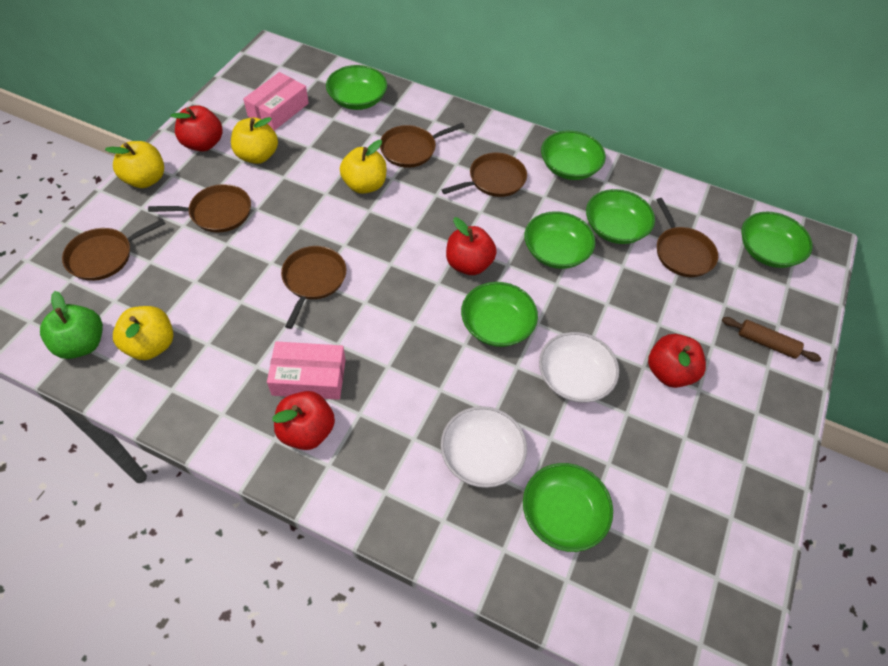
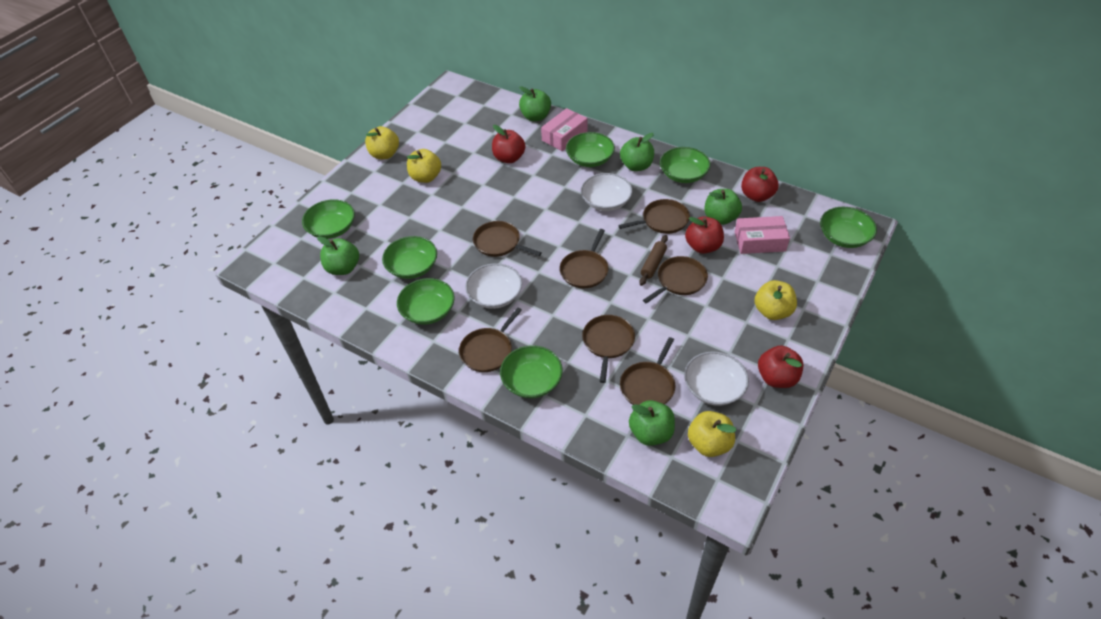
brown pan: [62,219,166,281] [148,184,251,232] [281,246,346,329] [380,123,465,168] [442,153,527,197] [656,198,718,277] = 6 -> [459,308,522,372] [473,221,542,257] [560,229,608,288] [582,315,635,383] [618,199,690,234] [620,337,675,405] [643,256,708,304] = 7
green apple: [40,291,103,359] = 1 -> [317,236,359,275] [519,86,551,121] [620,133,654,171] [629,400,675,446] [704,189,742,225] = 5
white bowl: [441,406,527,488] [539,332,619,402] = 2 -> [465,263,522,309] [581,173,632,211] [684,352,749,406] = 3

